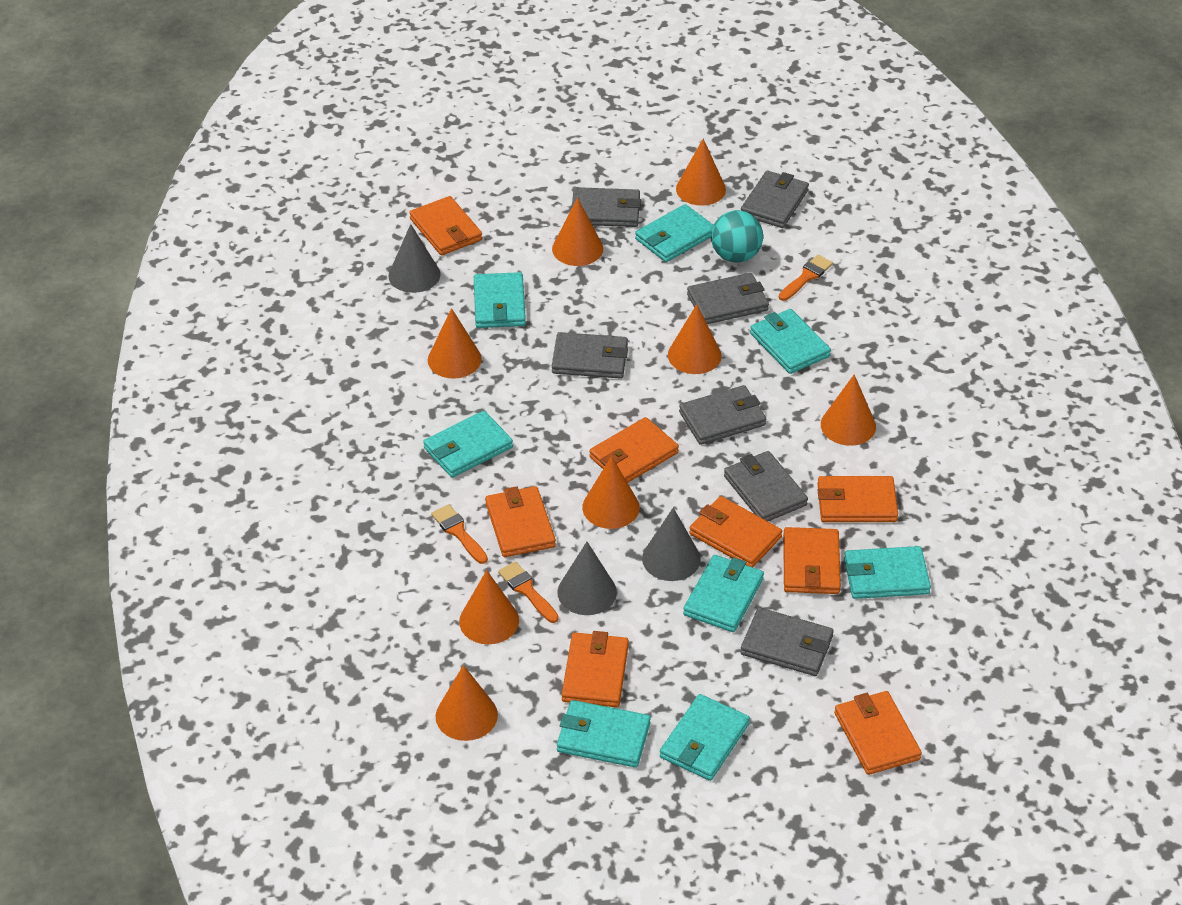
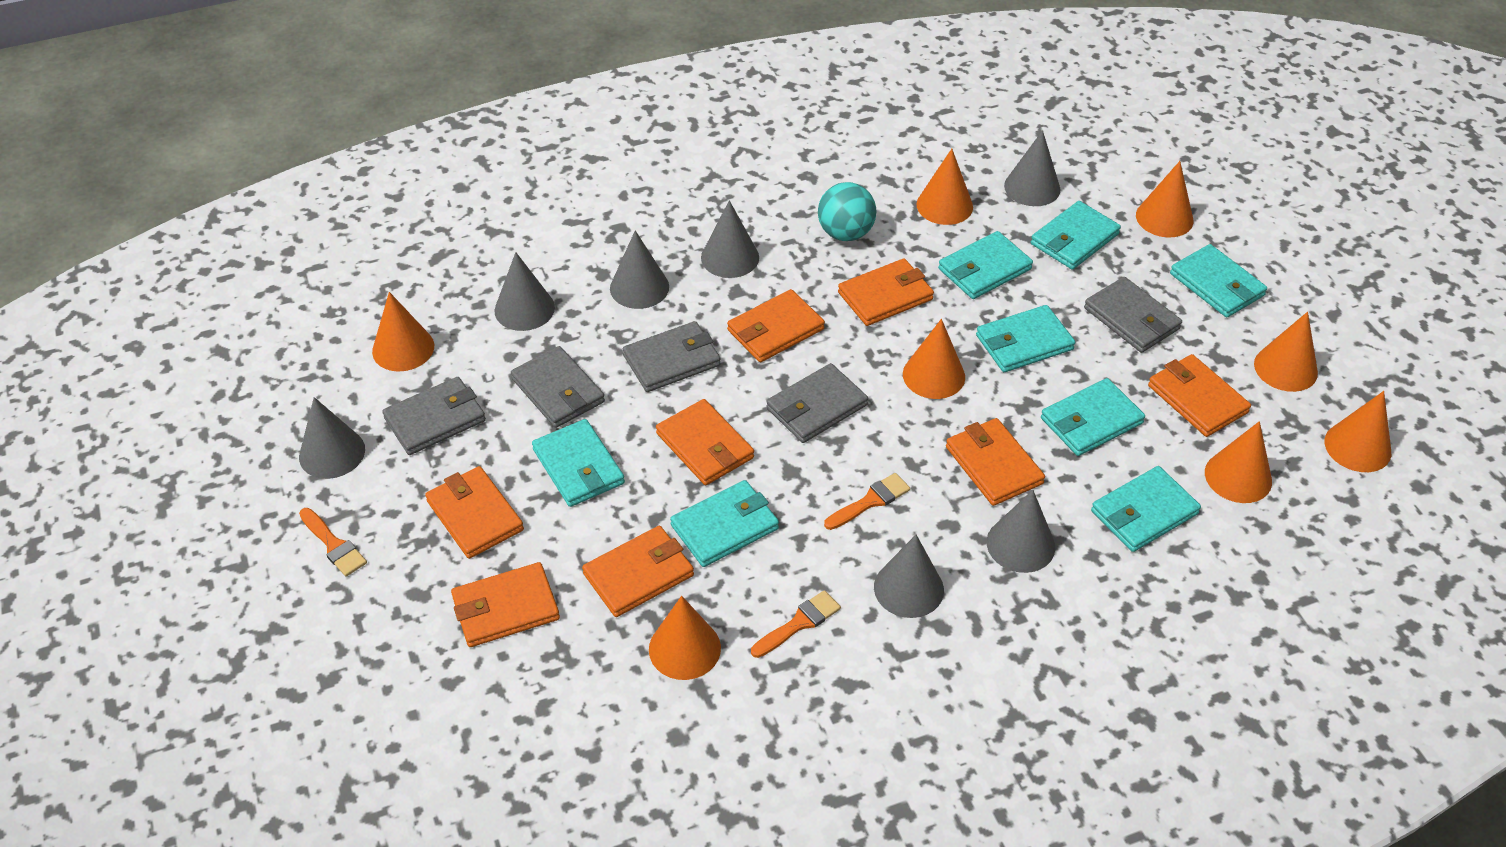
grey cone: [389,224,441,293] [557,542,617,615] [642,508,701,581] = 3 -> [299,397,365,479] [494,252,555,331] [610,231,669,309] [701,200,759,278] [874,535,944,618] [987,490,1055,573] [1004,130,1060,206] = 7
grey wallet: [552,332,628,379] [572,187,641,227] [679,385,766,445] [687,273,769,324] [724,451,808,521] [740,607,834,676] [741,171,809,228] = 7 -> [382,377,486,455] [511,346,605,428] [623,321,721,392] [766,363,868,443] [1084,277,1182,353] = 5

